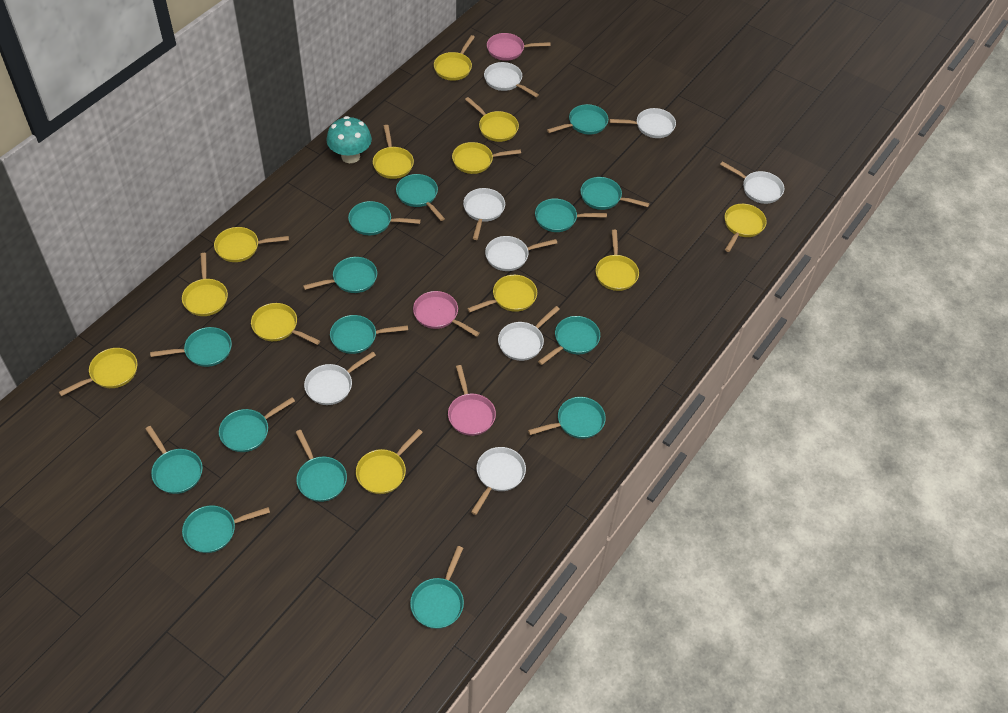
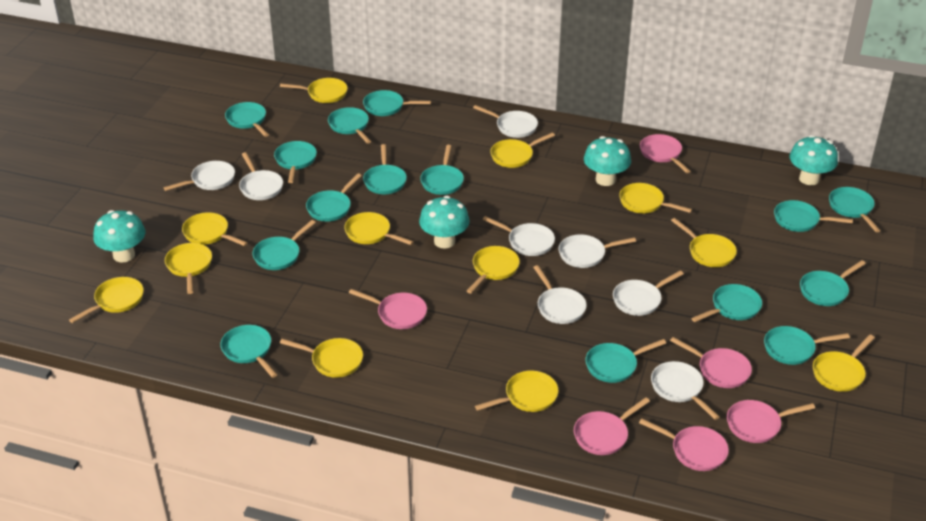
pink pan: [413,291,480,337] [448,365,496,436] [487,33,551,61] = 3 -> [349,289,427,329] [574,397,650,455] [639,418,729,471] [640,134,691,173] [670,337,752,388] [727,400,815,443] = 6
turquoise mushroom: [327,116,372,163] = 1 -> [93,210,145,262] [419,196,470,249] [584,136,631,186] [790,135,838,185] = 4

